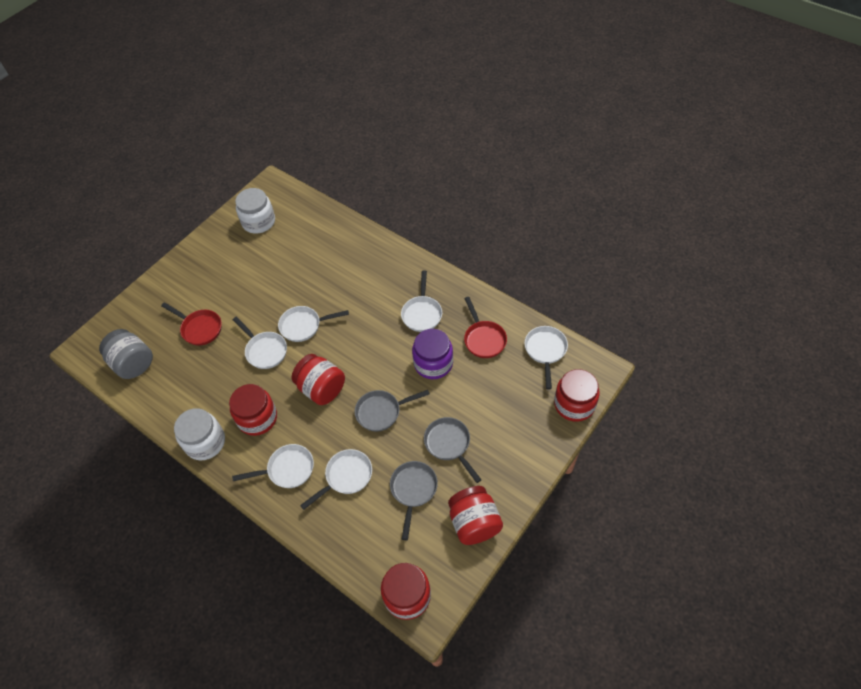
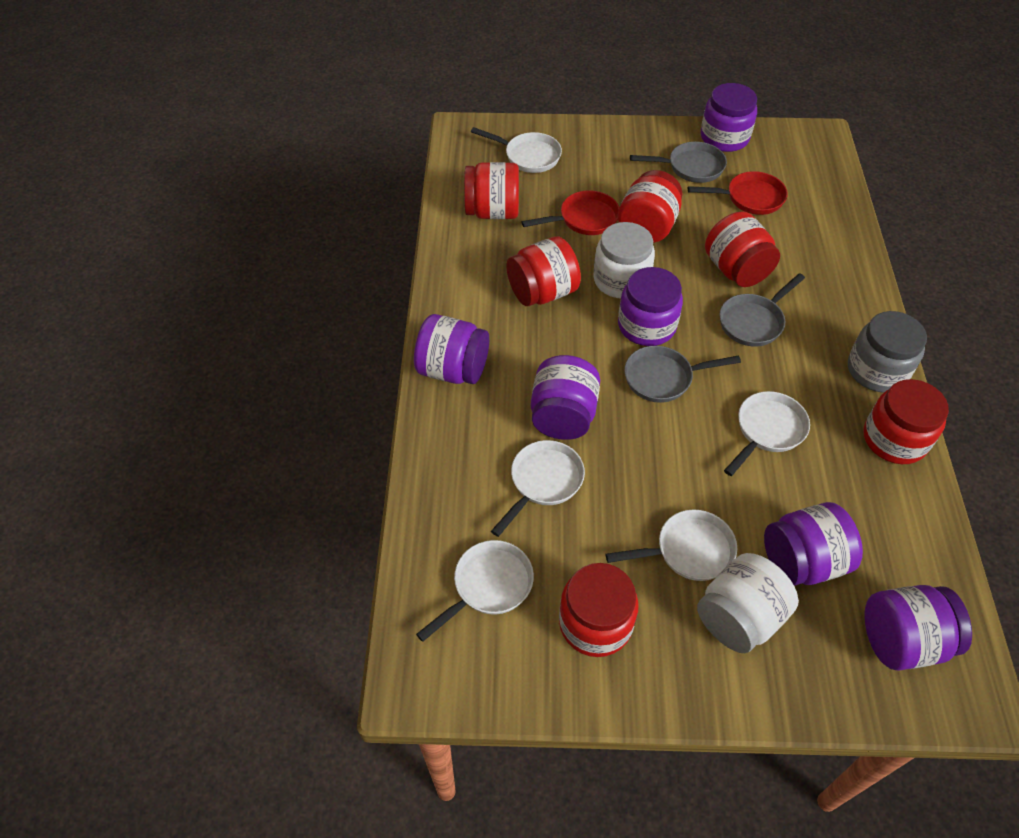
purple jar: [412,329,453,379] = 1 -> [414,314,489,384] [531,355,600,440] [618,267,683,346] [701,83,757,152] [764,502,863,586] [864,585,972,671] = 6
red jar: [229,384,277,436] [291,354,345,405] [381,563,431,620] [448,486,503,545] [554,369,600,422] = 5 -> [464,162,519,219] [506,236,581,306] [559,563,639,657] [618,170,682,243] [705,211,780,287] [864,379,949,464] = 6
white pan: [232,444,314,488] [233,317,287,369] [278,306,349,342] [300,449,372,510] [401,270,442,332] [524,326,568,389] = 6 -> [416,540,534,642] [471,127,562,173] [491,440,585,537] [606,510,737,581] [724,391,810,476] = 5

